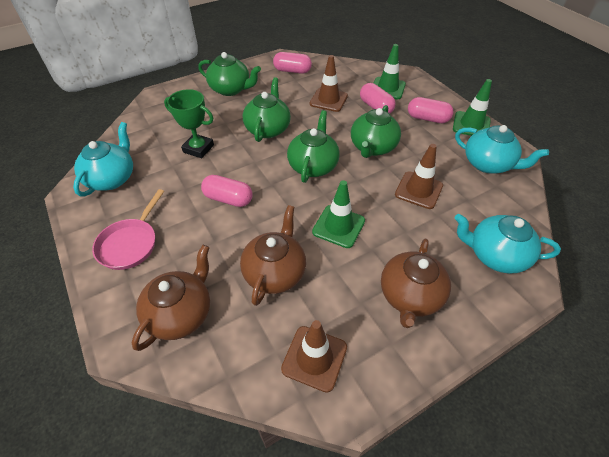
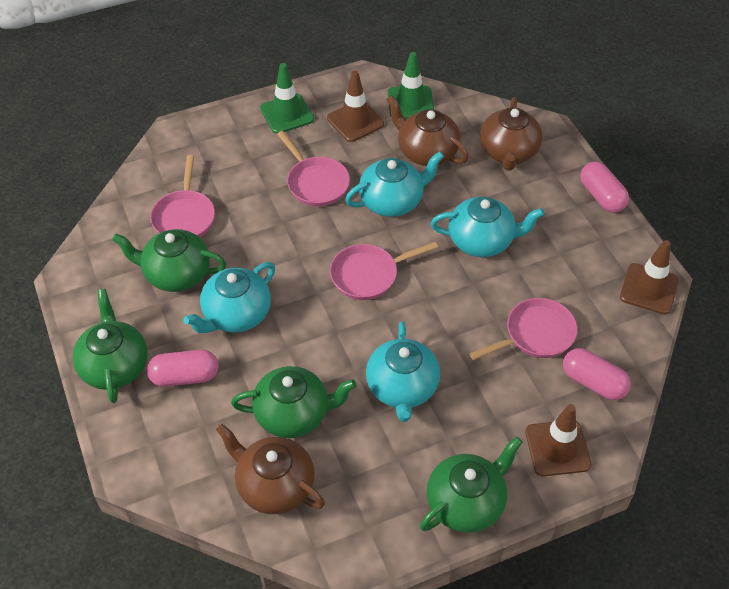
green traffic cone: [312,180,365,248] [374,44,406,99] [453,79,492,136] = 3 -> [260,63,314,134] [388,52,434,119] = 2
green trophy: [164,89,214,158] = 1 -> none = 0
pink capsule: [201,175,253,207] [273,52,312,74] [360,83,396,114] [408,97,454,123] = 4 -> [147,350,219,387] [563,348,631,400] [580,162,629,212] = 3
pink pan: [92,189,164,270] = 1 -> [150,155,215,237] [277,131,350,206] [330,242,438,300] [469,298,577,360] = 4
turquoise teapot: [73,122,133,196] [455,125,549,174] [455,214,561,273] = 3 -> [183,262,275,333] [345,151,444,217] [366,321,440,422] [431,197,544,257] = 4

